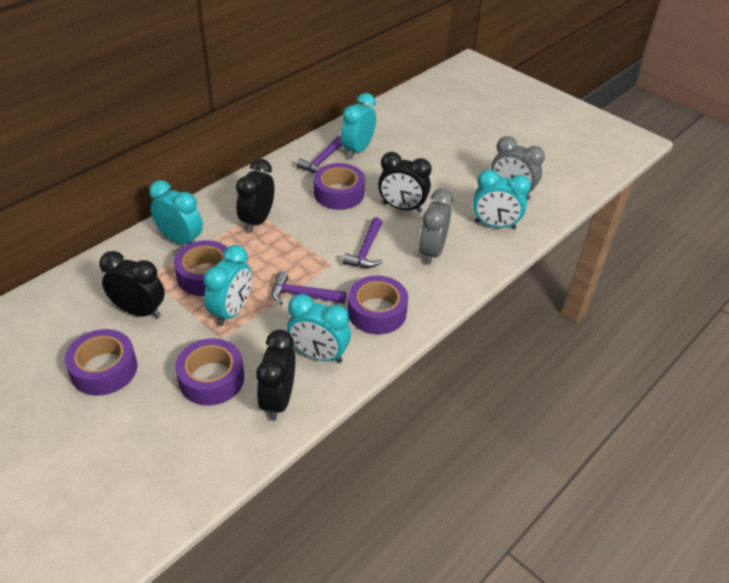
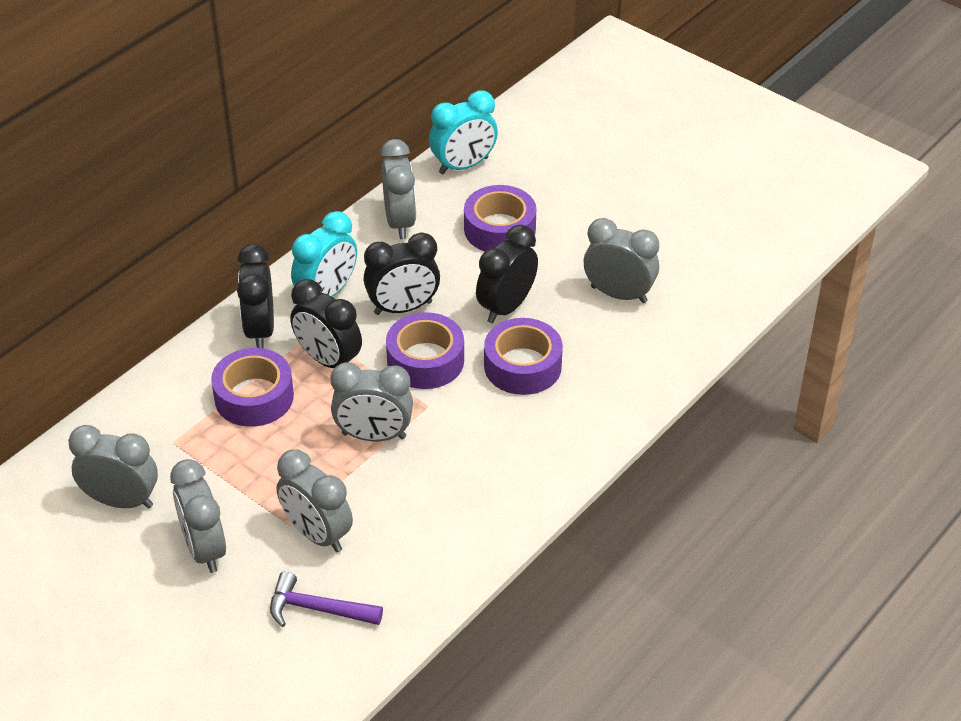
grey clock: [419,189,453,265] [491,136,545,200] = 2 -> [68,425,158,508] [170,459,226,573] [277,450,353,552] [331,362,413,441] [380,139,416,239] [584,218,659,303] = 6
purple hammer: [272,272,347,305] [296,136,342,173] [342,217,382,268] = 3 -> [270,571,383,627] = 1
purple tape: [65,329,137,396] [174,240,228,296] [175,338,244,406] [314,163,365,210] [348,275,408,334] = 5 -> [211,348,294,427] [386,312,464,389] [464,185,536,251] [484,318,563,395] = 4
turquoise clock: [149,180,203,245] [203,245,252,326] [287,294,351,363] [341,93,376,159] [473,170,531,229] = 5 -> [291,211,357,297] [429,91,498,174] = 2

